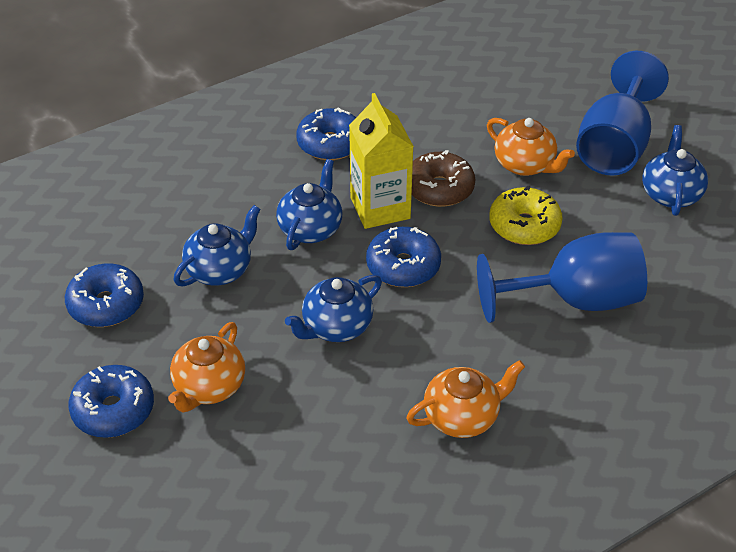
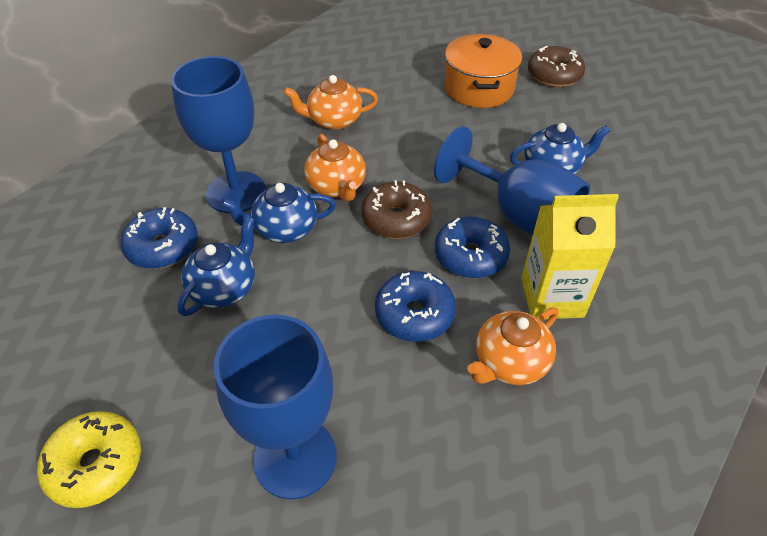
blue donut: [65,264,144,327] [68,365,154,438] [296,108,356,160] [366,227,441,287] = 4 -> [121,207,198,269] [375,271,456,342] [435,217,510,278] = 3
blue goblet: [477,232,647,323] [576,51,669,176] = 2 -> [171,56,266,213] [214,315,337,500] [434,126,590,235] = 3
blue teapot: [173,205,261,286] [276,159,343,250] [285,275,382,342] [642,125,708,216] = 4 -> [178,216,255,316] [221,183,336,243] [510,123,610,174] = 3
brown donut: [412,150,475,207] = 1 -> [361,180,432,239] [528,46,585,87] = 2
orange pot: none = 0 -> [444,34,522,108] = 1

